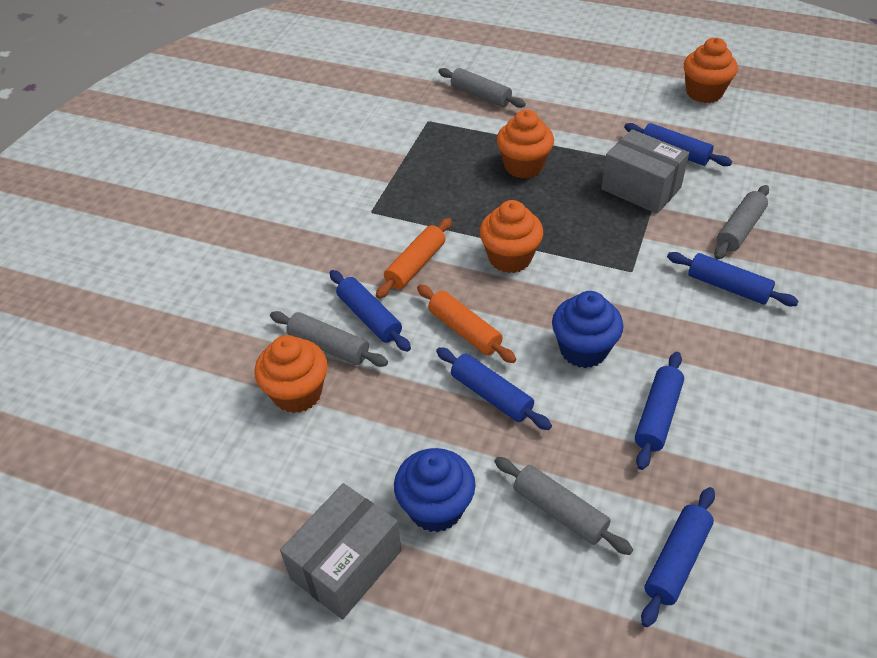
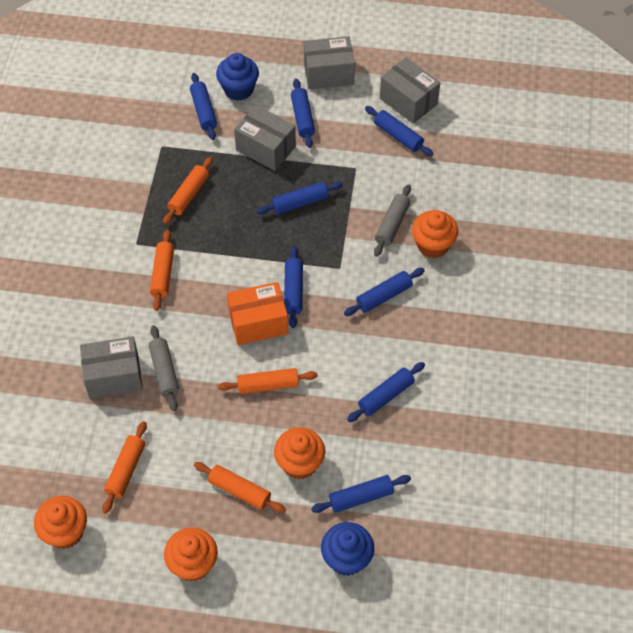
blue rolling pin: [330,270,411,352] [436,347,552,430] [624,123,732,166] [635,352,684,470] [641,487,715,627] [667,252,799,306] = 6 -> [190,73,217,140] [257,182,343,214] [284,246,303,328] [291,79,315,148] [311,475,411,513] [344,268,425,316] [347,362,425,422] [365,106,433,157] = 8
grey box: [280,483,401,620] [601,129,689,214] = 2 -> [80,336,143,398] [234,105,296,171] [304,36,355,89] [380,58,440,124] = 4
grey rolling pin: [270,311,388,367] [438,68,526,108] [494,457,633,555] [714,185,769,260] = 4 -> [149,325,179,411] [374,184,411,257] = 2
orange box: none = 0 -> [227,282,288,345] = 1
orange rolling pin: [376,218,452,299] [417,285,516,363] = 2 -> [102,421,147,514] [150,230,174,311] [163,157,213,224] [194,462,286,513] [218,368,318,394] = 5

